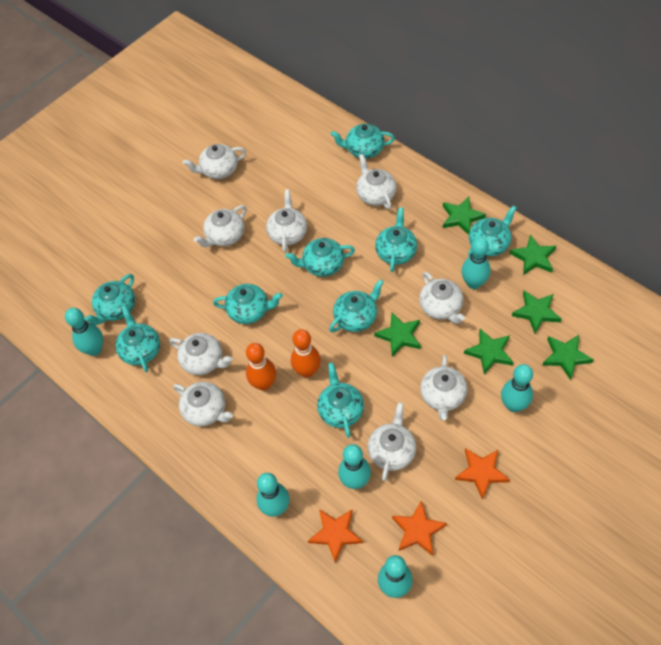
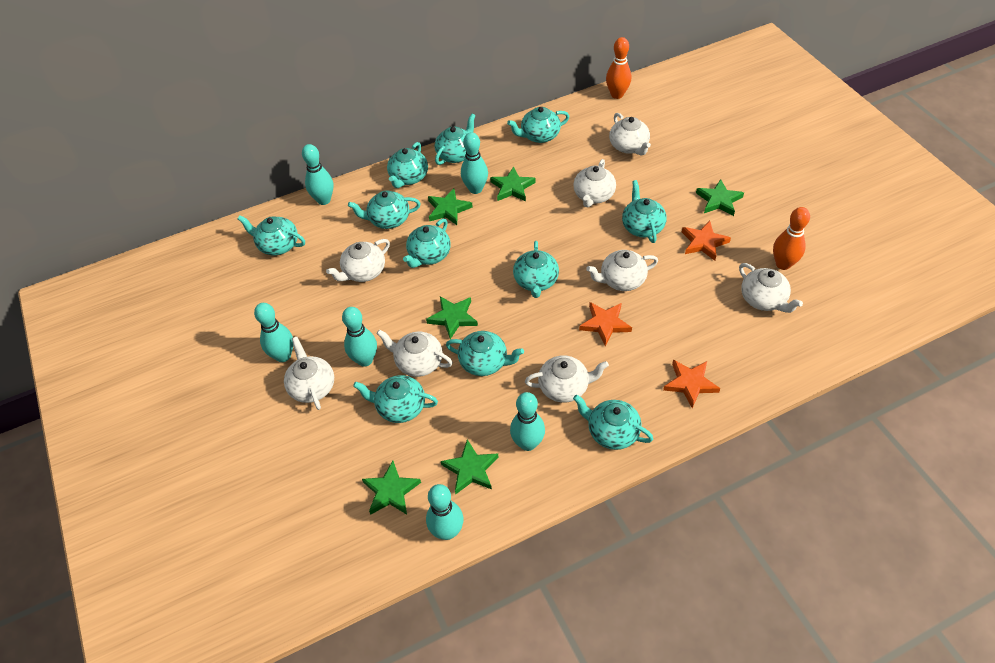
turquoise teapot: [84,274,135,325] [115,306,160,372] [213,284,283,324] [285,238,355,277] [317,363,364,438] [329,279,384,332] [330,124,395,159] [375,207,417,272] [468,206,516,256] = 9 -> [238,215,305,255] [348,191,421,229] [353,375,438,423] [387,142,428,188] [403,219,451,268] [435,114,476,165] [446,331,524,376] [507,107,570,143] [513,241,559,298] [573,395,653,450] [622,180,667,243] = 11
white teapot: [169,333,232,375] [173,382,233,426] [183,144,246,179] [194,205,247,247] [266,190,307,253] [356,154,396,210] [368,402,416,481] [419,272,465,324] [420,355,467,420] = 9 -> [284,337,334,410] [326,239,390,282] [377,330,453,377] [525,355,609,403] [574,159,616,207] [586,250,658,291] [609,113,651,156] [739,263,803,313] = 8

